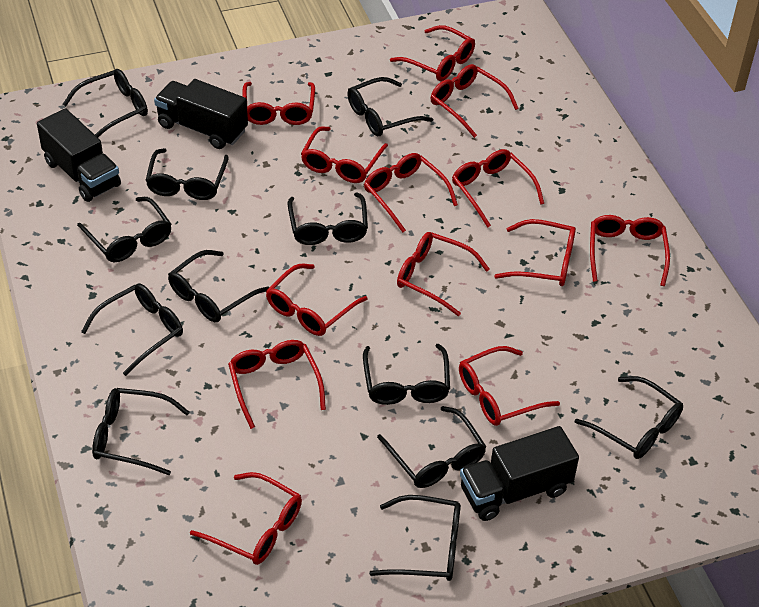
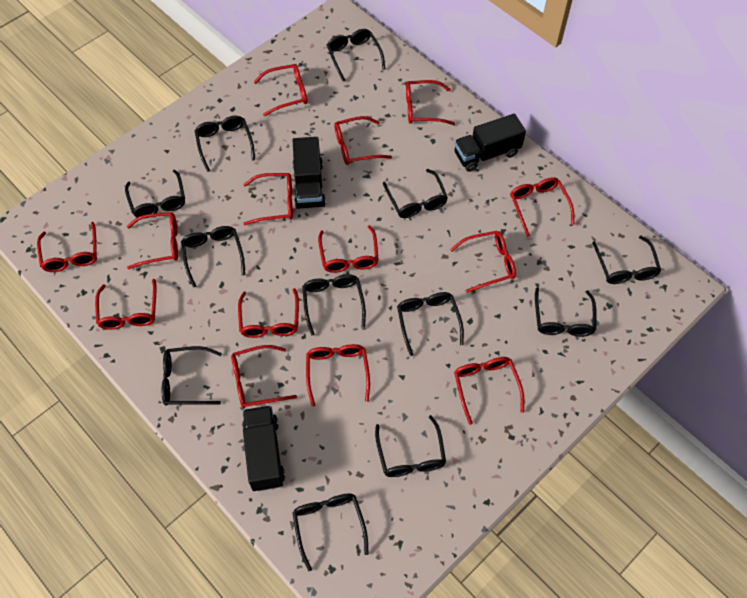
red glasses: [190,472,302,565] [228,340,326,429] [242,82,315,125] [266,264,367,336] [301,126,388,183] [364,153,458,232] [390,25,475,81] [397,232,490,316] [431,64,519,138] [452,149,544,228] [459,346,560,426] [494,219,576,286] [590,215,670,286] = 13 -> [37,222,97,272] [95,279,157,330] [127,212,178,269] [231,345,297,408] [238,288,299,338] [243,173,293,225] [254,64,307,116] [306,344,370,407] [318,225,379,273] [334,116,392,165] [406,80,455,125] [450,231,516,293] [454,357,524,425] [510,177,575,237] = 14

